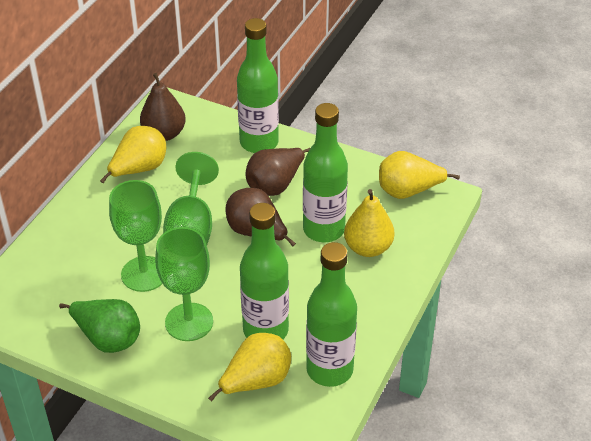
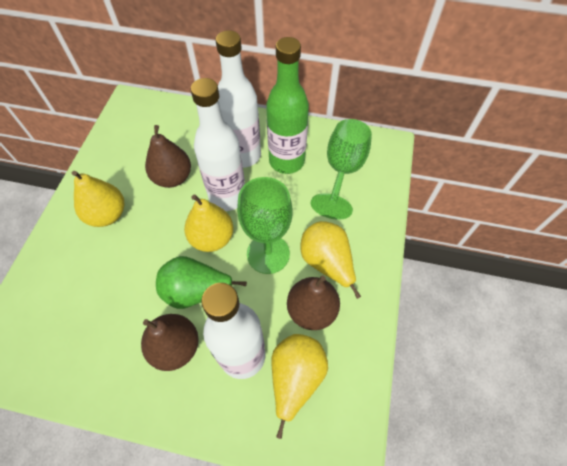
green bottle: [237,18,279,153] [240,203,289,339] [303,103,348,242] [306,242,357,387] = 4 -> [266,37,309,174] = 1
green goblet: [109,180,162,292] [155,227,213,341] [163,152,219,245] = 3 -> [237,177,293,274] [311,119,372,220] = 2
white bottle: none = 0 -> [191,78,245,211] [201,283,265,379] [216,30,261,168] = 3

